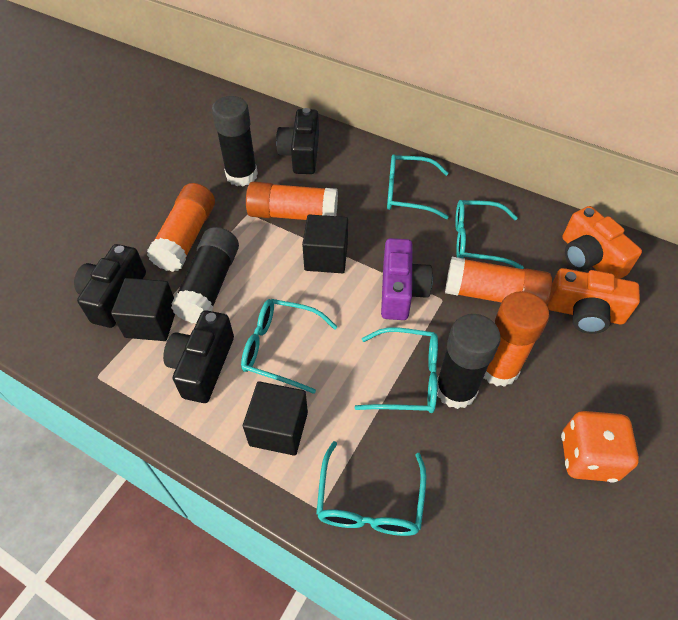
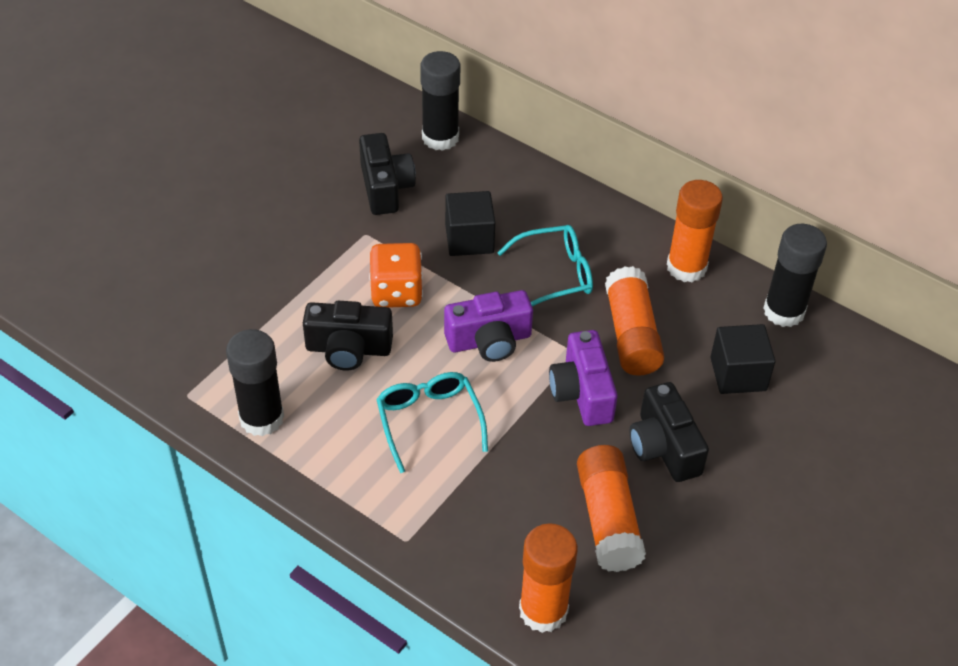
black cube: [111,278,175,341] [243,381,308,456] [302,214,348,273] = 3 -> [445,191,495,256] [710,324,775,394] = 2
orange camera: [547,268,640,334] [562,206,642,279] = 2 -> none = 0
purple camera: [381,238,433,320] = 1 -> [444,290,533,362] [549,330,618,426] = 2
turquoise glasses: [241,299,337,394] [316,441,426,536] [355,327,438,413] [387,154,449,219] [455,200,524,269] = 5 -> [376,372,488,473] [497,225,593,306] = 2

